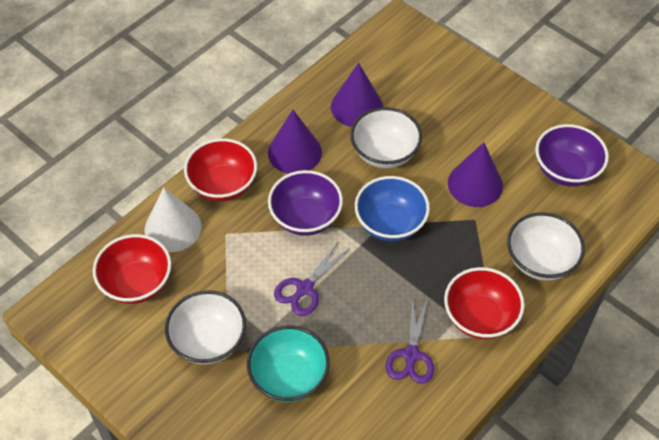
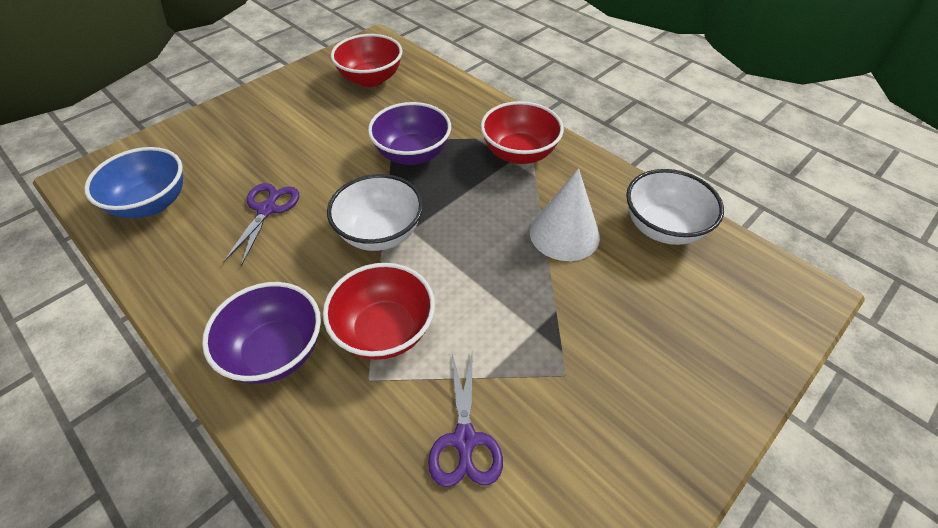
purple cone: [268,110,322,174] [331,63,383,127] [448,142,503,207] = 3 -> none = 0
turquoise bowl: [247,325,330,402] = 1 -> none = 0
white bowl: [165,290,246,365] [350,107,422,168] [507,212,585,281] = 3 -> [327,174,423,251] [626,169,724,245] = 2

